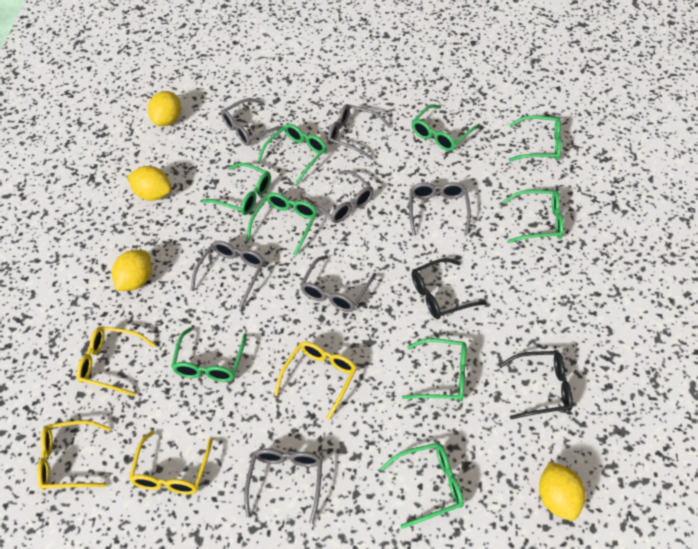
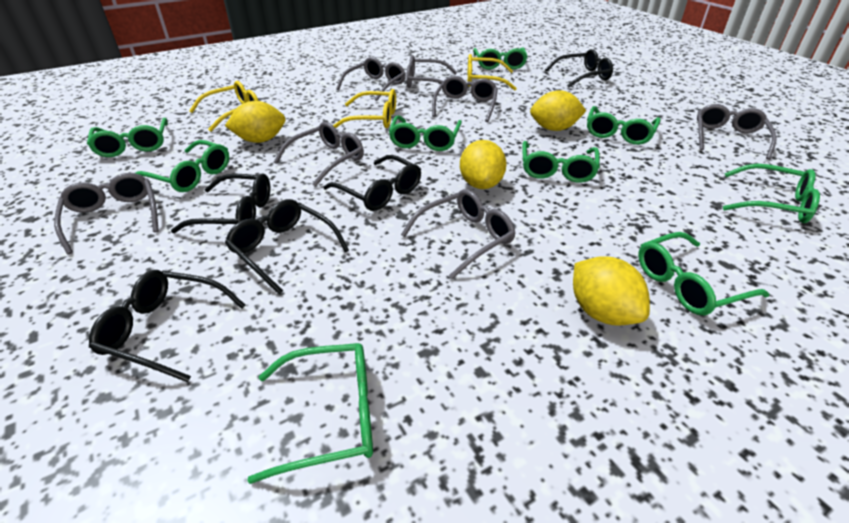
black glasses: [412,258,487,319] [499,351,573,419] = 2 -> [89,270,245,382] [171,173,270,233] [225,199,349,294] [323,155,421,211] [545,49,613,88] = 5
yellow glasses: [37,420,110,490] [76,326,156,396] [129,430,213,495] [274,342,357,420] = 4 -> [189,81,259,132] [333,89,396,128] [468,54,517,90] = 3

